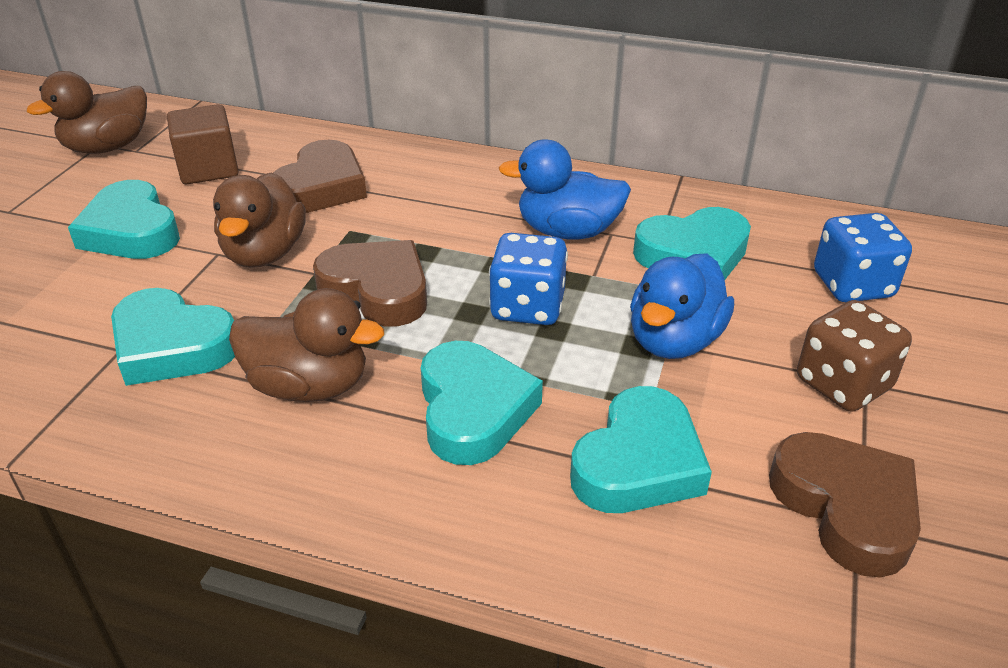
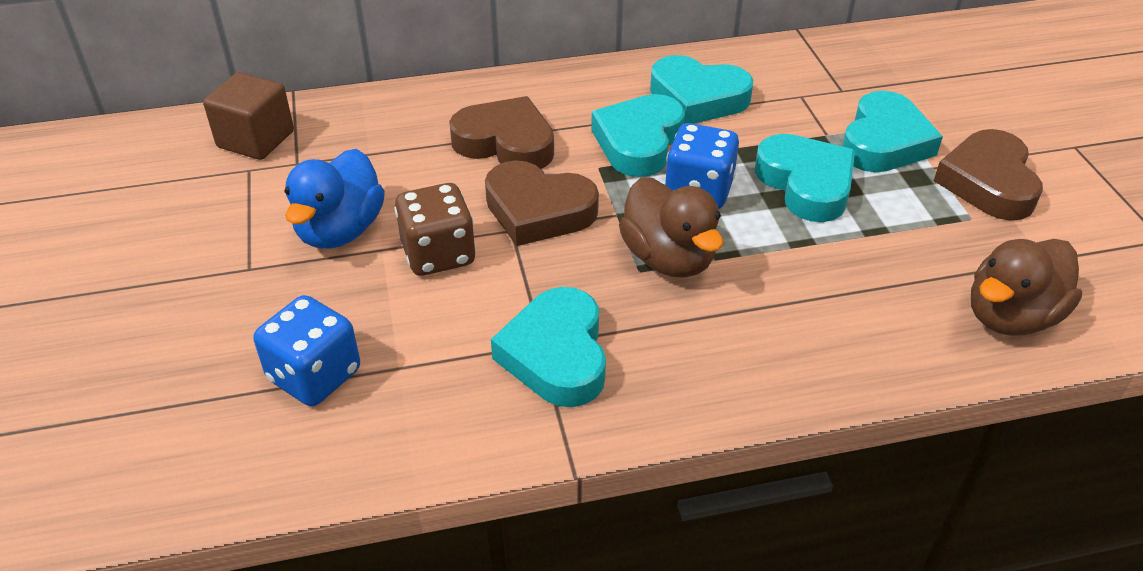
blue duck: [499,139,631,240] [630,253,734,359] = 2 -> [284,149,385,249] = 1
brown duck: [27,71,147,154] [213,173,306,268] [229,288,384,402] = 3 -> [619,177,723,278] [971,239,1082,336] = 2

